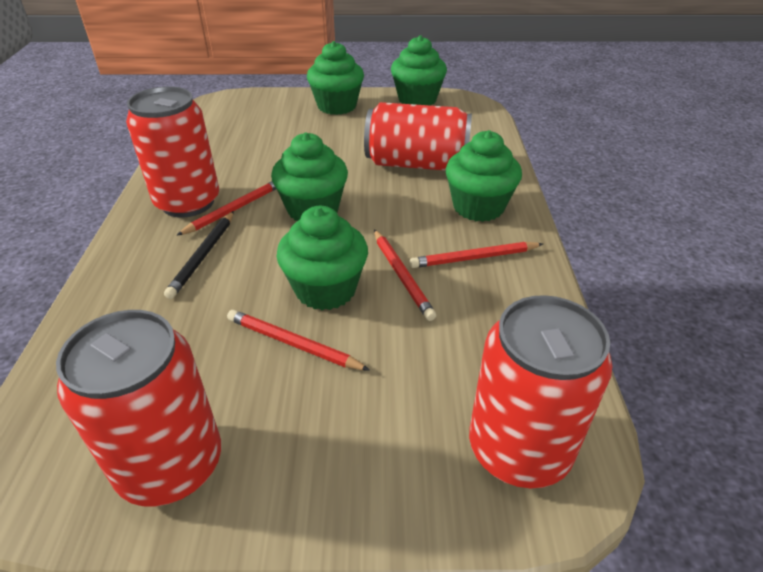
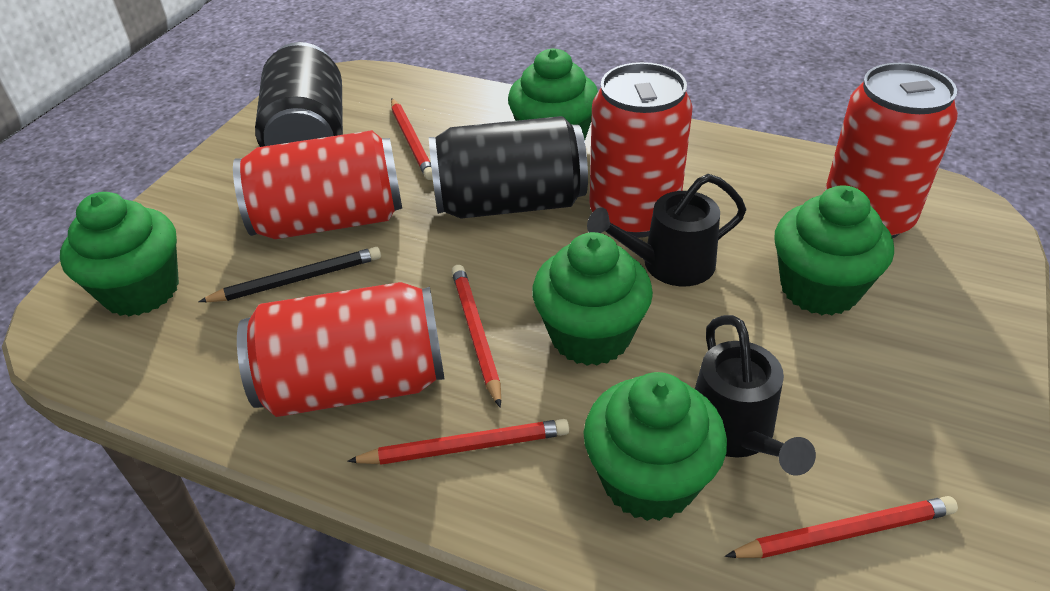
black can: none = 0 -> [255,42,343,147] [429,116,588,219] = 2
black watering can: none = 0 -> [587,174,746,286] [695,315,816,476] = 2

